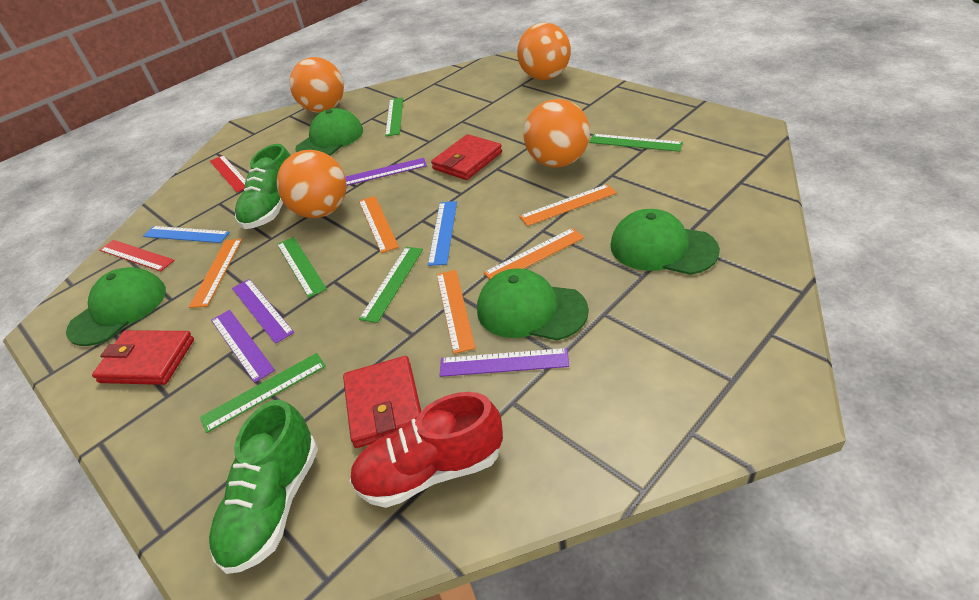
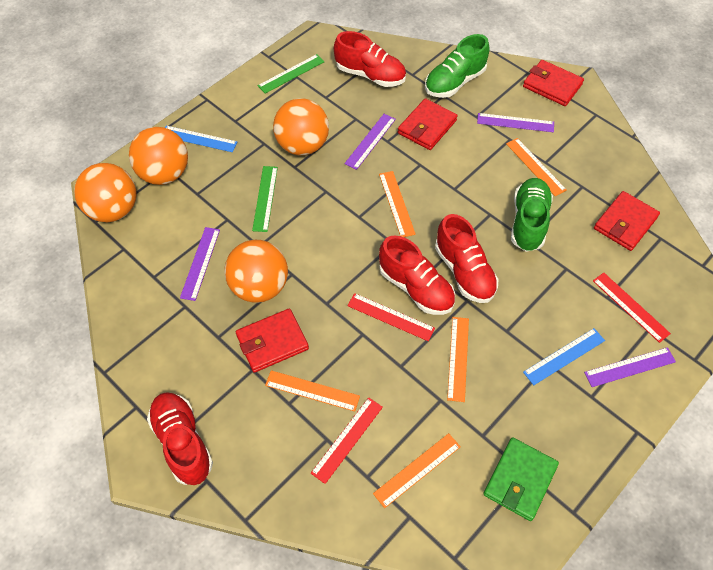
green cap: [66,267,166,346] [295,108,363,156] [477,268,589,341] [611,209,720,275] = 4 -> none = 0
green ruler: [200,353,326,433] [277,237,327,298] [359,247,423,323] [385,97,403,136] [589,134,683,152] = 5 -> [252,166,278,232] [258,54,325,94] = 2
green wallet: none = 0 -> [484,437,559,521] = 1
red ruler: [100,240,175,271] [210,155,246,192] = 2 -> [311,397,383,484] [347,293,435,341] [593,273,671,343] = 3
red shoe: [350,392,503,508] = 1 -> [147,392,213,485] [334,31,406,87] [379,235,455,315] [435,214,499,303] = 4
red wallet: [92,330,194,385] [343,356,421,448] [431,134,502,180] = 3 -> [236,309,309,373] [398,98,458,150] [523,60,584,106] [594,191,660,251] = 4

